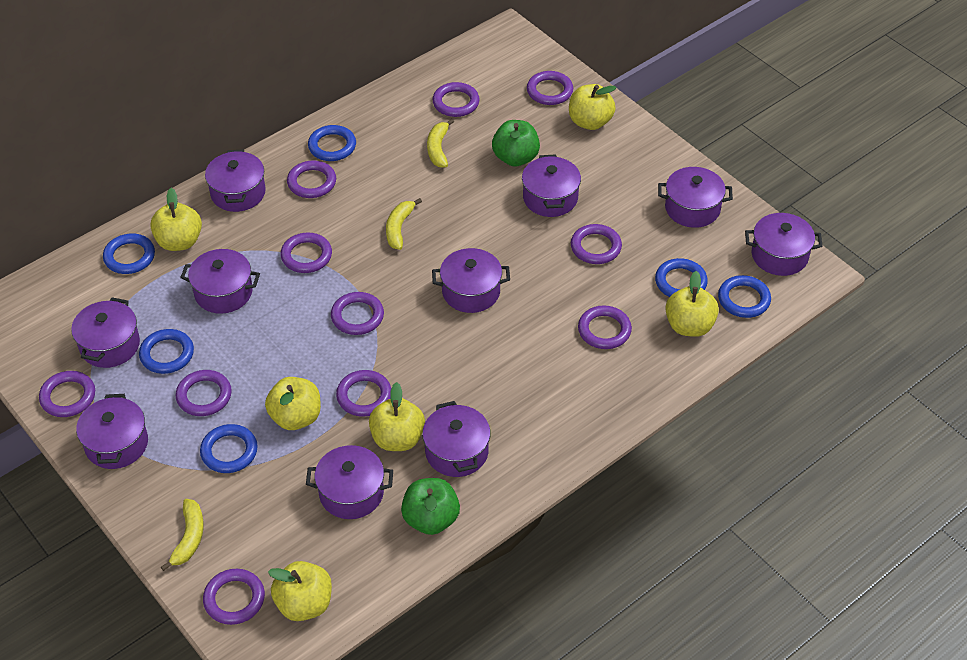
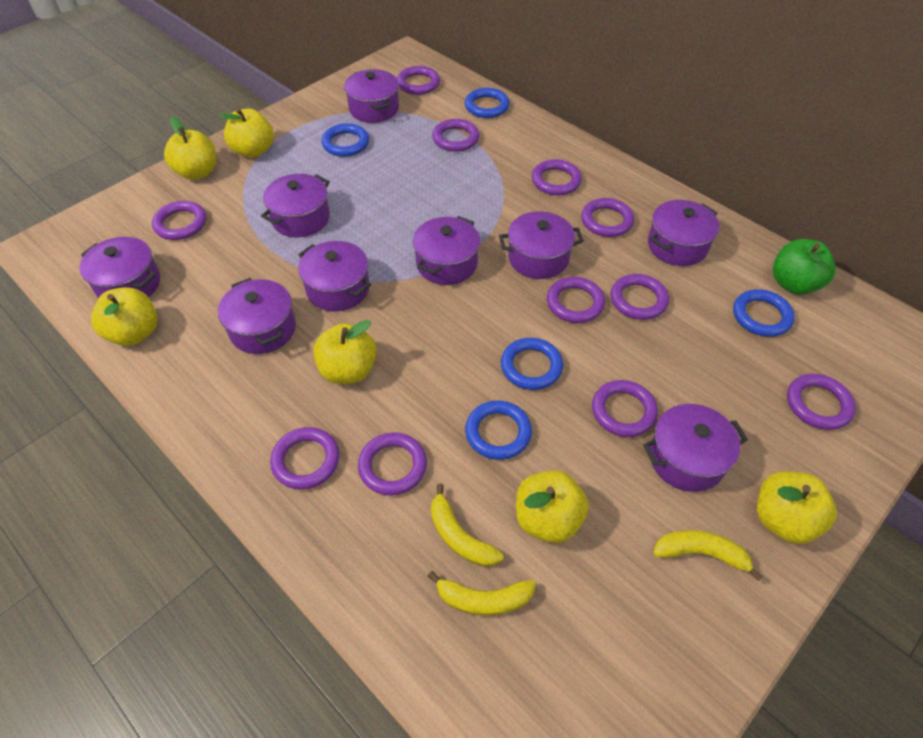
blue ring: [103,234,155,274] [139,329,194,374] [200,424,258,473] [308,125,356,161] [655,258,708,297] [718,275,771,318] = 6 -> [321,123,369,157] [465,88,510,118] [465,401,532,460] [501,338,563,390] [733,289,795,337] = 5
green apple: [401,478,460,535] [492,120,540,167] = 2 -> [773,239,835,295] = 1
purple pot: [71,297,140,368] [76,394,148,469] [180,249,260,314] [205,149,266,212] [306,445,393,519] [422,401,491,477] [432,248,510,313] [522,154,581,217] [658,167,733,228] [745,213,823,276] = 10 -> [80,237,160,298] [218,278,296,354] [261,174,330,237] [298,241,371,311] [344,69,399,123] [413,216,480,285] [499,211,583,279] [643,404,748,492] [648,200,719,266] = 9

